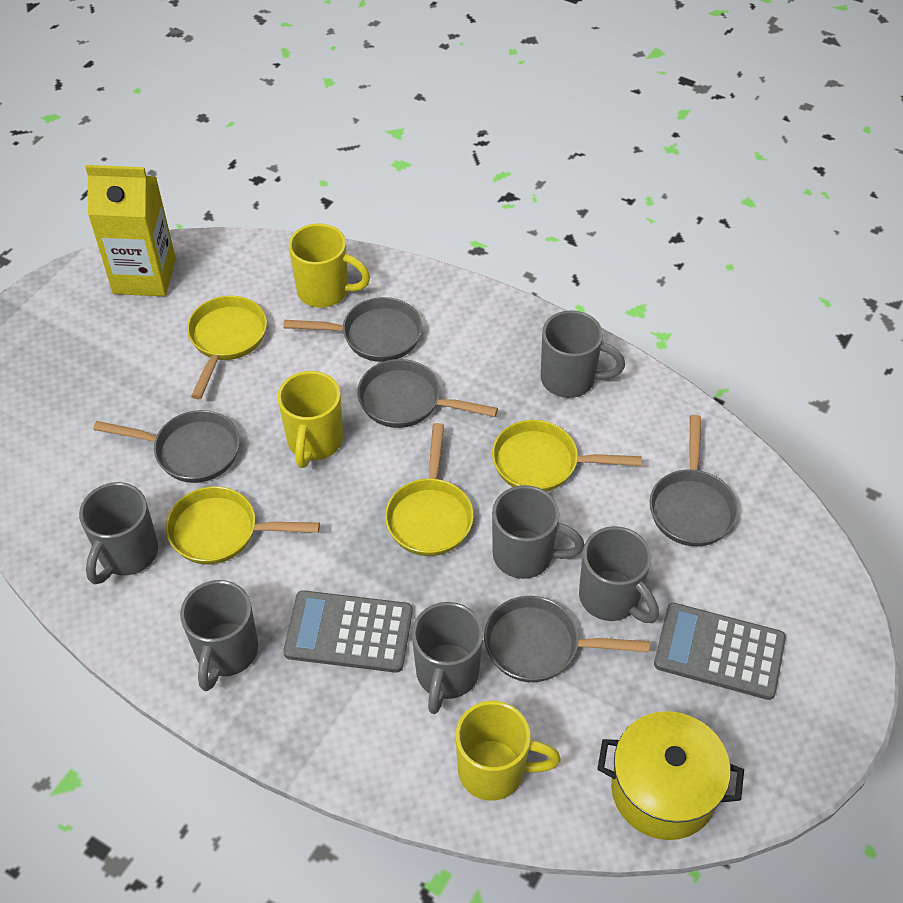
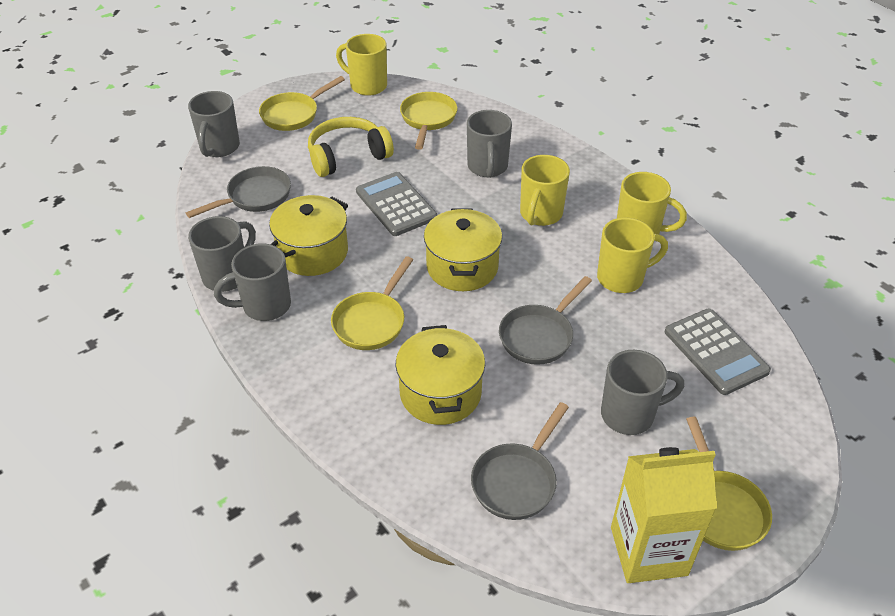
grey mug: [79,482,158,584] [180,580,258,691] [412,602,483,714] [492,485,584,579] [541,310,625,398] [579,526,659,623] = 6 -> [188,91,240,157] [188,216,256,292] [214,243,291,321] [467,110,512,178] [601,350,684,435] = 5
grey pan: [93,410,240,483] [283,297,422,362] [357,359,498,428] [484,596,649,682] [650,415,738,546] = 5 -> [186,166,291,218] [471,402,569,520] [499,276,592,365] = 3
yellow headphones: none = 0 -> [308,117,394,177] = 1
yellow mug: [278,371,343,468] [289,223,370,308] [456,701,561,801] = 3 -> [336,34,387,96] [520,155,570,226] [597,217,668,293] [617,172,687,235] = 4
yellow pot: [597,711,744,840] = 1 -> [269,195,348,276] [396,325,485,425] [424,208,502,291] = 3

